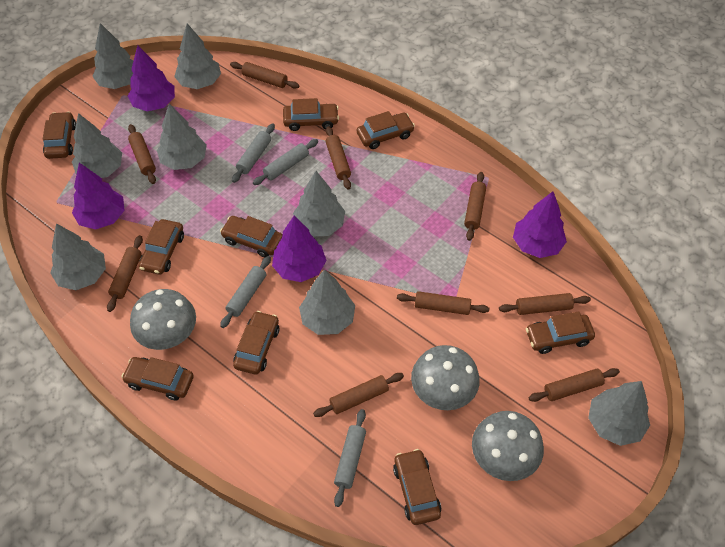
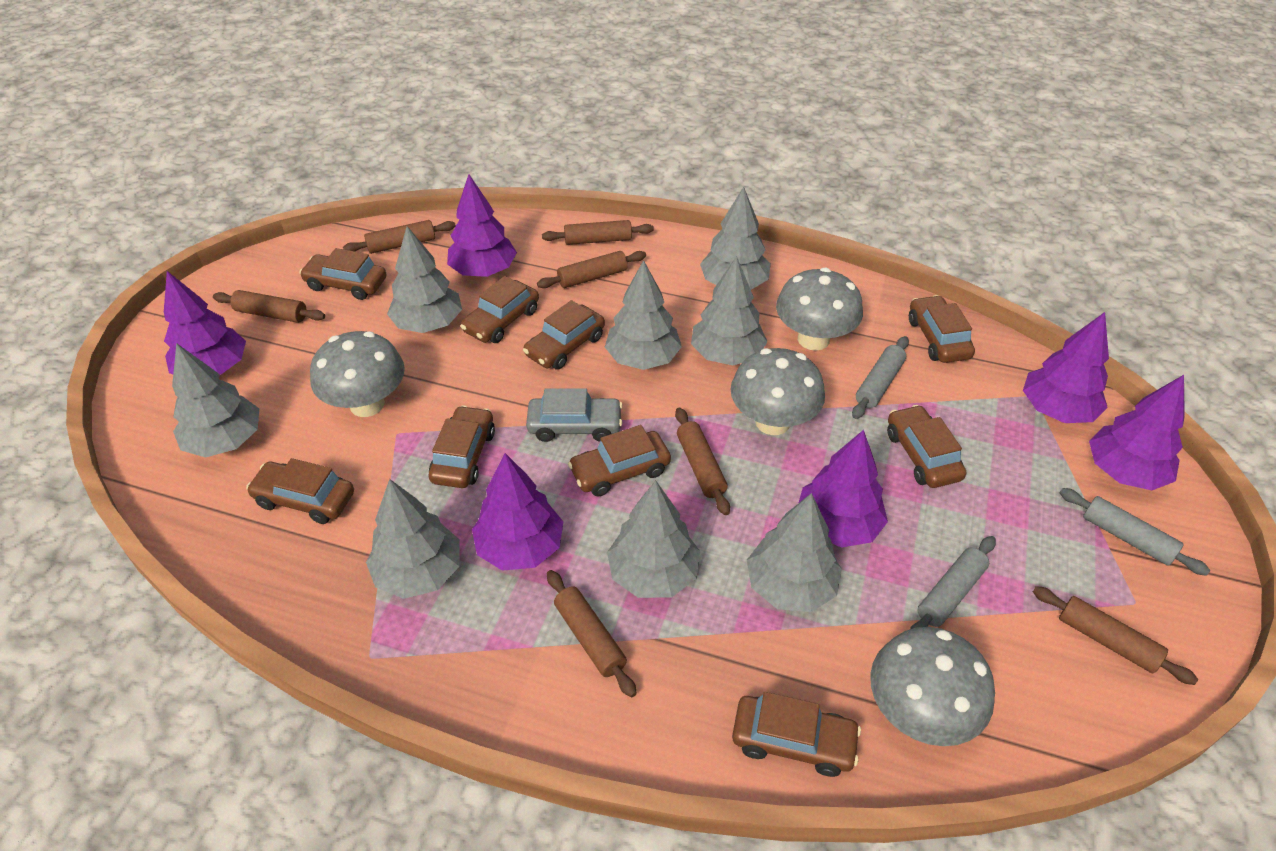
brown rolling pin: [107,235,143,312] [128,124,156,184] [230,62,300,89] [313,373,404,417] [325,126,351,190] [397,291,490,315] [464,172,486,241] [499,293,591,315] [529,368,620,402] = 9 -> [213,290,325,323] [343,220,456,254] [537,251,646,288] [542,220,654,245] [547,570,637,697] [675,408,730,515] [1033,586,1198,685] = 7
grey car: none = 0 -> [526,388,623,442] = 1
grey mushroom: [130,289,196,350] [411,345,480,410] [472,411,544,481] = 3 -> [310,331,405,417] [730,348,825,435] [776,268,863,351] [870,627,995,746] = 4
grey rolling pin: [220,256,271,328] [232,124,275,183] [253,139,318,185] [334,409,366,507] = 4 -> [852,336,909,419] [910,536,996,629] [1060,488,1210,576] = 3
purple tree: [72,163,125,230] [128,45,175,112] [272,216,326,282] [513,191,567,258] = 4 -> [164,271,246,375] [447,174,517,277] [472,453,563,571] [799,430,888,548] [1023,312,1109,423] [1089,375,1185,490] = 6

